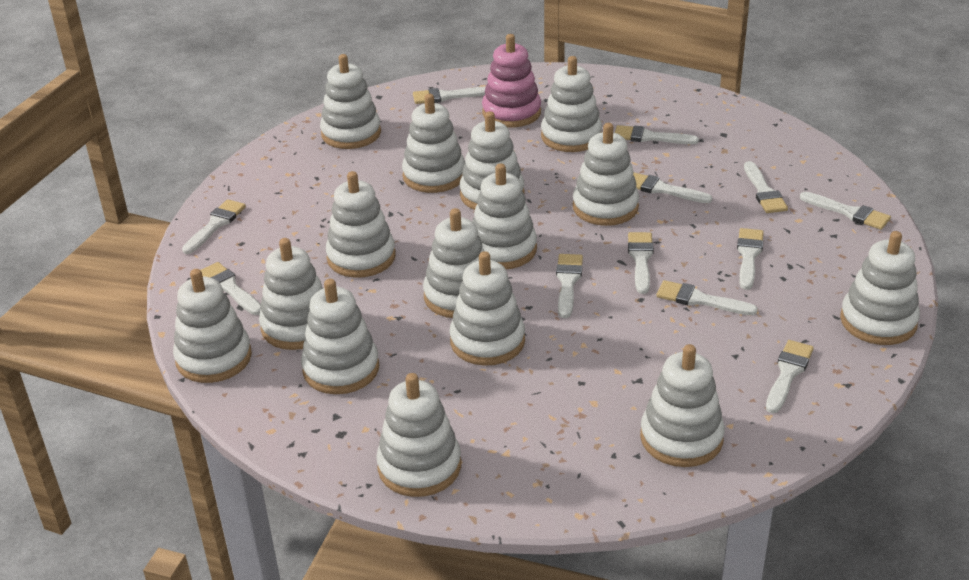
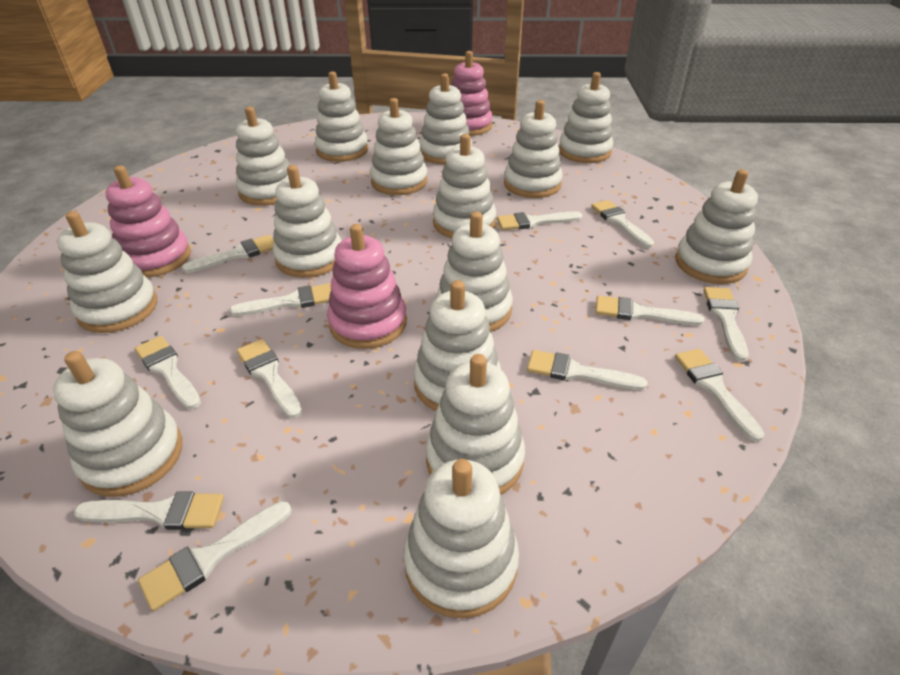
pink stacking toy: [482,34,541,127] = 1 -> [105,165,191,278] [327,224,407,349] [451,51,493,136] = 3

